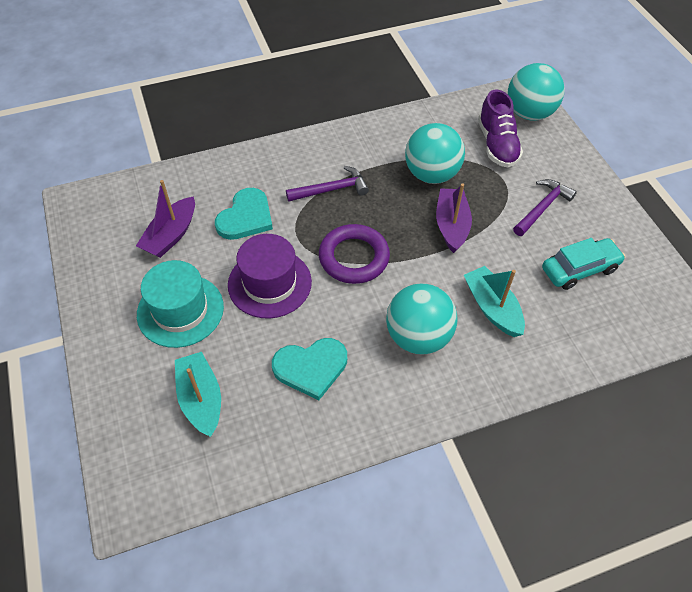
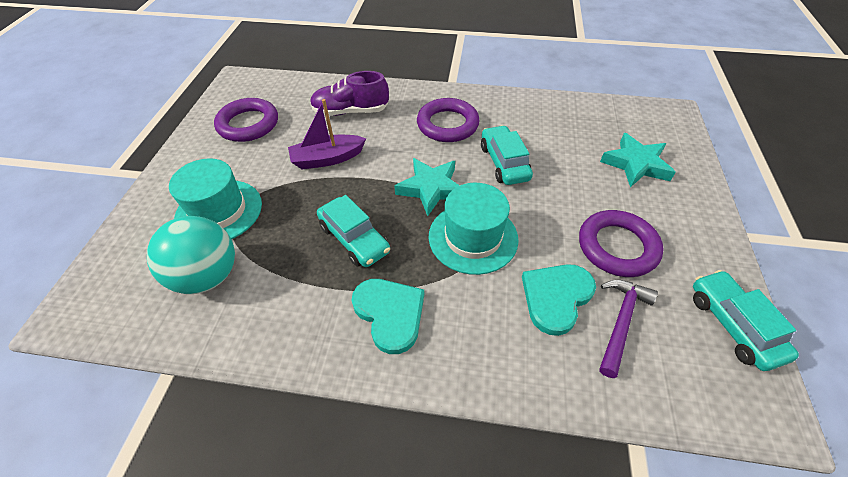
purple boat: [136,180,195,258] [436,183,472,253] = 2 -> [288,99,366,169] = 1
purple hammer: [286,166,369,202] [513,179,577,236] = 2 -> [599,280,658,378] = 1
purple hat: [228,234,312,318] = 1 -> none = 0
purple ring: [319,224,390,284] = 1 -> [214,98,278,142] [417,98,480,142] [579,210,664,277] = 3
turquoise ball: [386,284,457,355] [405,123,465,184] [508,63,565,121] = 3 -> [147,216,235,294] = 1
turquoise boat: [175,352,221,437] [464,266,525,337] = 2 -> none = 0
turquoise car: [542,238,626,290] = 1 -> [317,195,390,267] [481,125,533,185] [693,270,799,371] = 3
turquoise hat: [137,260,224,348] = 1 -> [169,158,262,239] [429,183,519,275] = 2
turquoise star: none = 0 -> [394,158,460,216] [600,133,676,187] = 2

